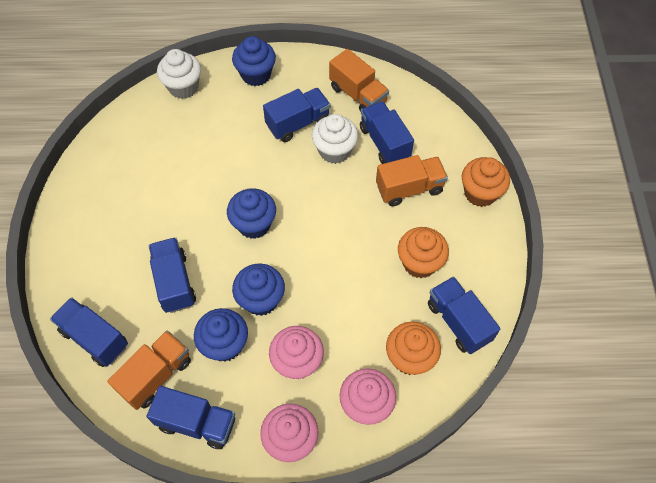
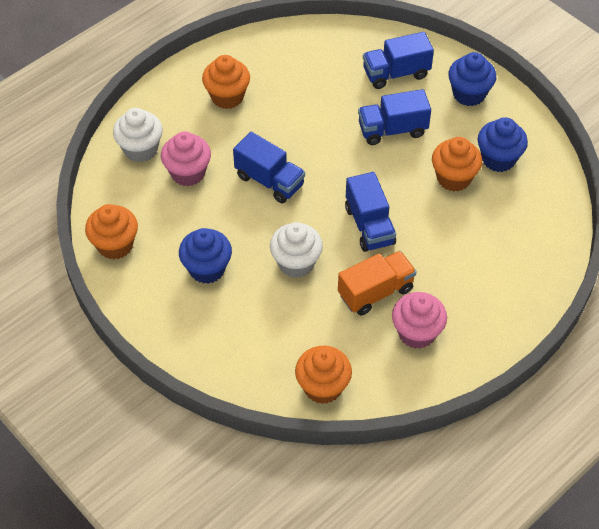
blue cupcake: [194,308,248,362] [227,188,276,239] [232,36,276,86] [232,263,285,316] = 4 -> [179,228,232,284] [448,52,496,106] [478,117,528,172] = 3
blue truck: [50,297,128,367] [147,386,235,449] [149,237,196,313] [263,88,330,142] [360,101,414,164] [428,276,500,354] = 6 -> [233,132,305,203] [345,172,396,252] [358,89,431,145] [363,32,434,89] = 4
orange cupcake: [386,321,441,375] [398,227,449,278] [462,157,510,207] = 3 -> [85,204,138,259] [202,55,250,109] [295,346,352,404] [432,137,482,191] = 4
orange truck: [107,330,191,410] [329,49,389,112] [376,155,448,206] = 3 -> [338,251,417,315] = 1
pink cupcake: [260,403,319,462] [269,326,324,379] [340,368,396,425] = 3 -> [161,131,211,186] [392,292,447,349] = 2

